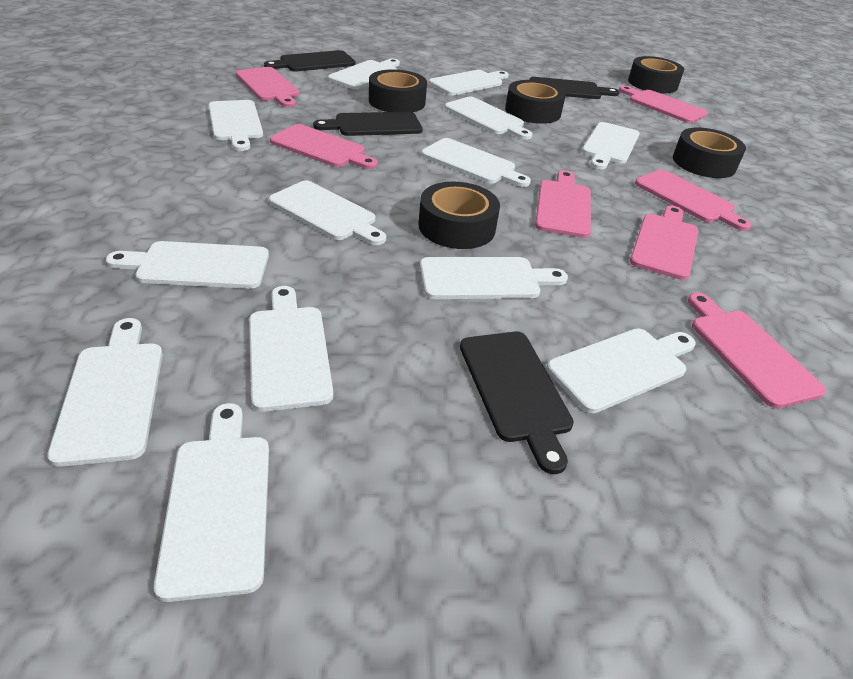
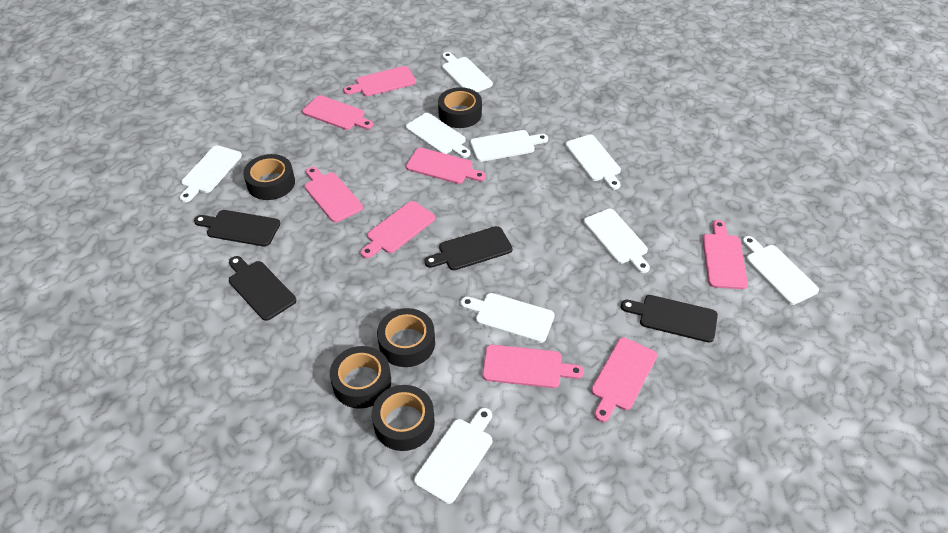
pink cutting board: [236,67,300,107] [270,124,378,169] [535,170,591,238] [619,86,708,123] [630,206,698,280] [635,169,751,231] [688,293,826,409] = 7 -> [302,95,373,130] [305,167,363,223] [343,66,416,96] [361,201,435,258] [406,148,486,184] [482,344,584,388] [591,338,657,422] [702,220,748,289] = 8
white cutting board: [47,318,163,467] [106,241,269,289] [154,403,269,602] [208,100,263,151] [249,286,333,412] [269,181,386,245] [328,59,400,89] [420,257,568,299] [421,138,531,187] [429,70,509,95] [445,97,533,140] [547,328,696,413] [582,122,640,169] = 13 -> [180,145,242,202] [406,113,470,158] [414,408,492,504] [442,52,493,92] [460,293,555,343] [470,130,548,162] [565,135,621,190] [584,209,650,273] [742,236,819,305] = 9

